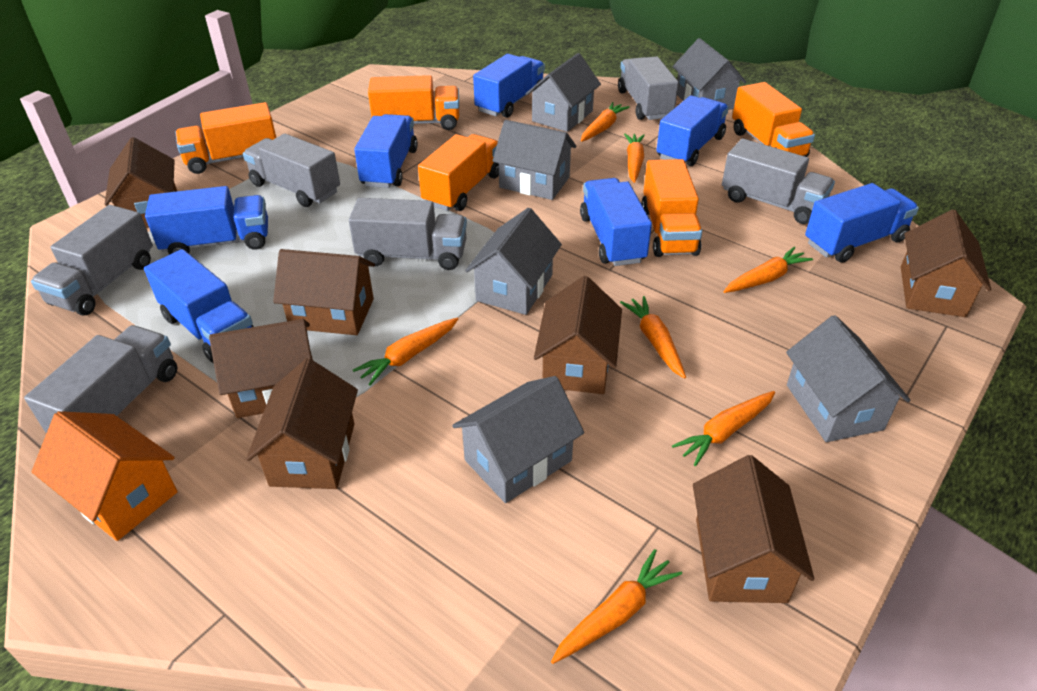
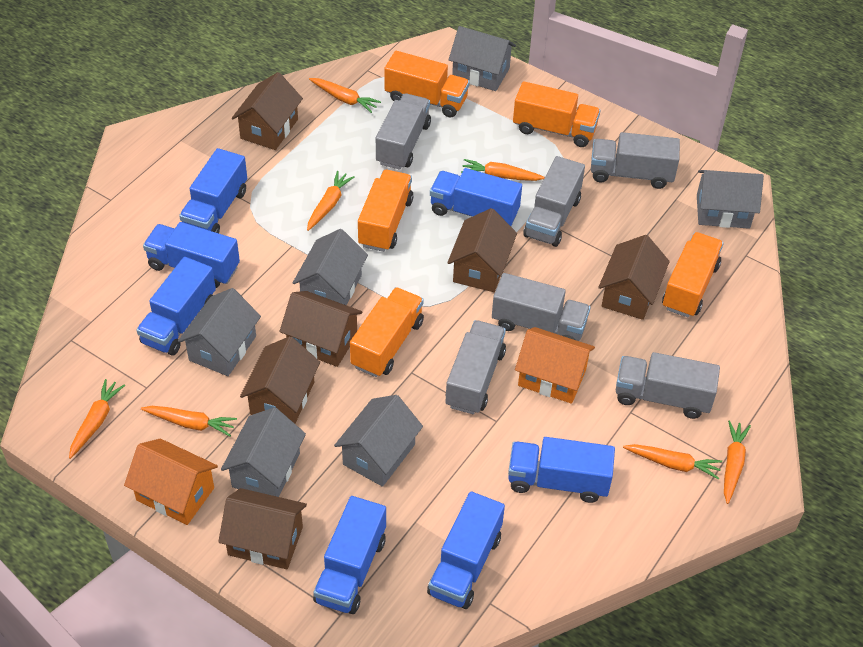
brown house: [105,137,177,228] [209,319,313,418] [246,358,358,489] [273,249,375,335] [534,276,622,394] [693,455,814,603] [901,209,991,317] = 7 -> [218,488,307,569] [232,72,303,150] [240,336,320,424] [280,291,363,367] [447,208,517,292] [598,235,670,320] = 6
orange house: [32,411,178,541] = 1 -> [124,439,218,525] [515,327,595,404] = 2

